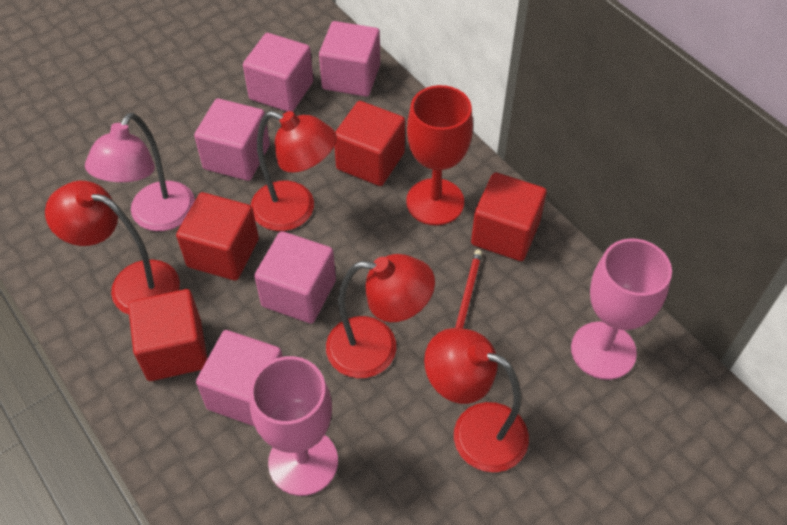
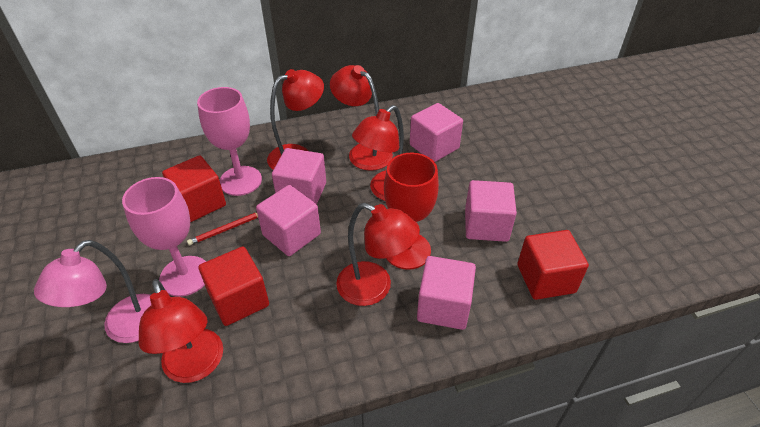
red cube: [128,289,207,381] [176,192,259,281] [334,101,405,186] [471,172,547,261] = 4 -> [162,155,226,222] [199,247,269,326] [517,230,589,300] = 3
red lamp: [45,181,180,315] [251,111,337,231] [326,254,435,378] [424,328,529,472] = 4 -> [139,279,223,383] [267,69,324,170] [330,65,393,171] [336,203,420,306] [352,105,404,201] = 5

